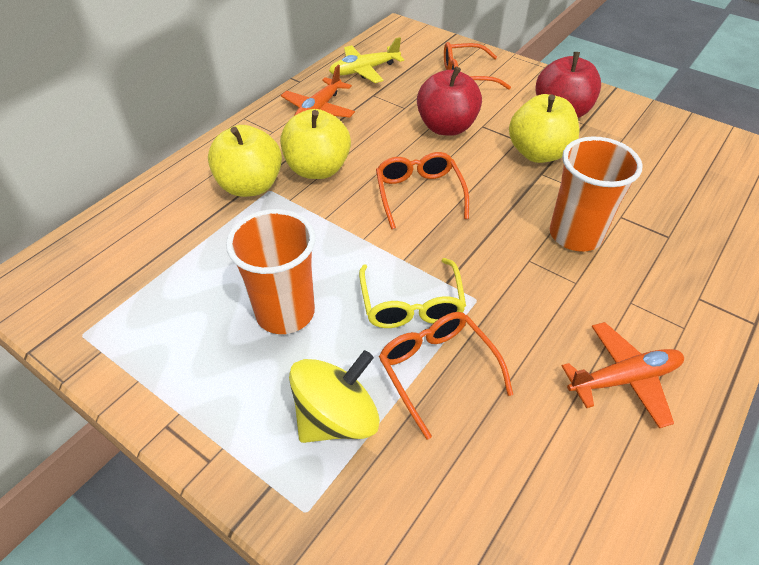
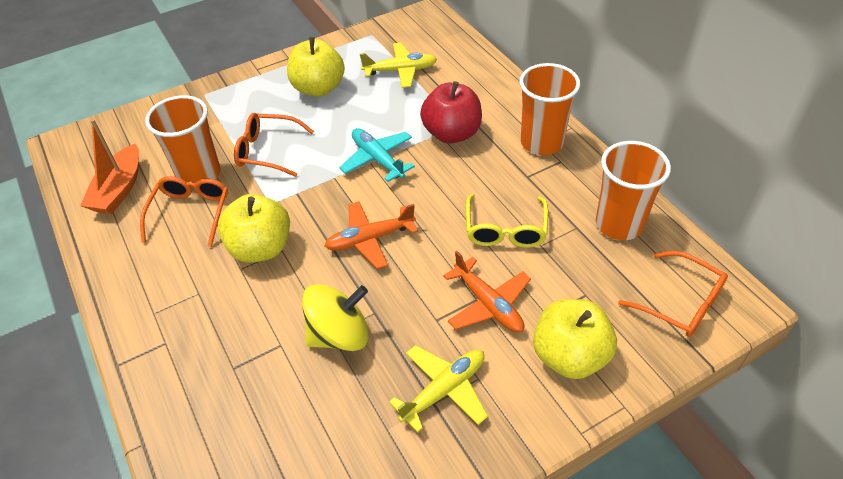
orange boat: none = 0 -> [80,119,139,214] = 1
orange cup: [226,209,315,334] [550,136,643,252] = 2 -> [145,95,220,188] [519,63,580,155] [596,141,671,240] = 3
red apple: [417,67,482,136] [535,52,601,118] = 2 -> [420,81,482,144] = 1
turquoise plane: none = 0 -> [339,128,415,182] = 1
yellow plane: [329,37,404,83] = 1 -> [360,43,437,88] [389,345,488,433] = 2

